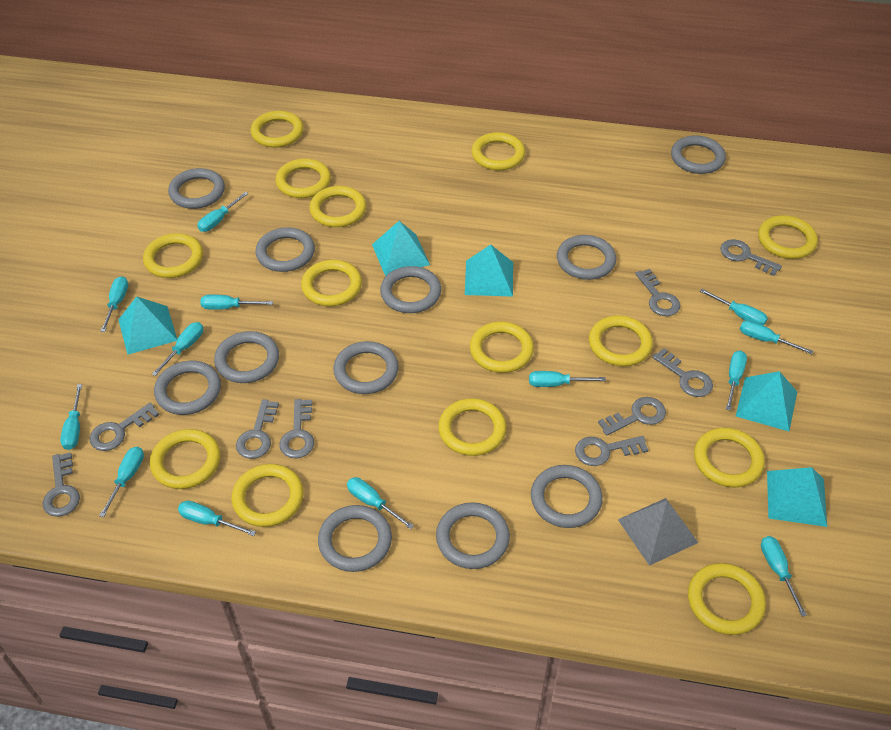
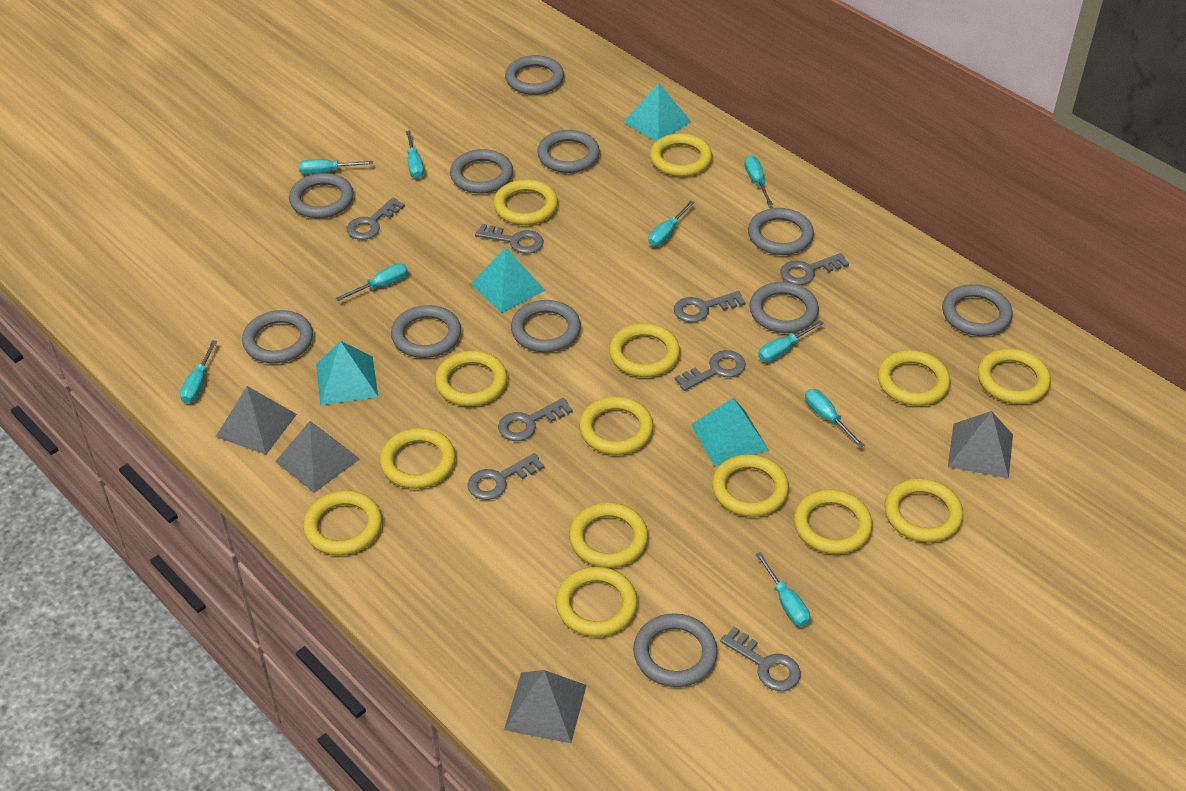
grey key: [43,452,80,517] [90,403,160,451] [236,399,279,459] [279,399,314,458] [575,436,648,466] [598,397,666,436] [635,269,680,316] [652,348,713,397] [720,239,782,276] = 9 -> [347,198,405,240] [468,453,545,500] [475,224,544,254] [498,398,573,441] [674,291,745,322] [674,350,746,391] [720,627,801,691] [780,253,849,285] = 8
grey pyramid: [618,498,698,566] = 1 -> [216,386,297,455] [275,421,360,493] [504,670,587,743] [948,411,1013,478] = 4
turquoise pyramid: [118,296,177,355] [372,221,430,276] [465,245,513,297] [736,371,797,431] [767,467,827,527] = 5 -> [316,341,378,405] [471,247,545,313] [624,83,691,141] [691,398,769,466] = 4
turquoise screwdriver: [60,384,82,450] [99,447,144,517] [100,276,128,332] [152,322,203,376] [178,501,256,536] [197,192,248,232] [200,294,273,310] [347,477,414,529] [529,371,606,387] [700,289,768,326] [726,351,747,411] [740,320,813,354] [761,536,807,617] = 13 -> [180,340,217,403] [299,159,373,175] [336,263,408,301] [406,130,424,178] [648,201,695,246] [744,156,773,206] [755,552,810,627] [758,320,824,362] [805,389,864,448] = 9

